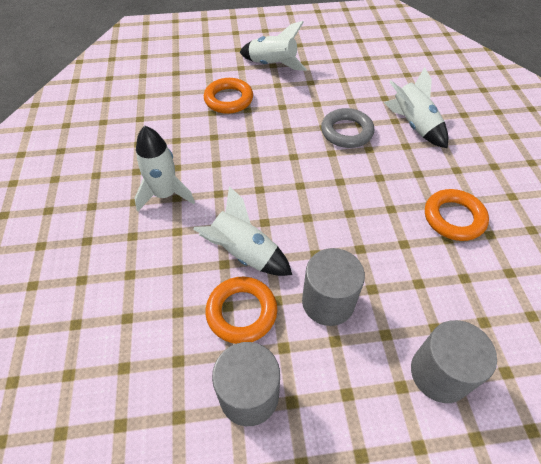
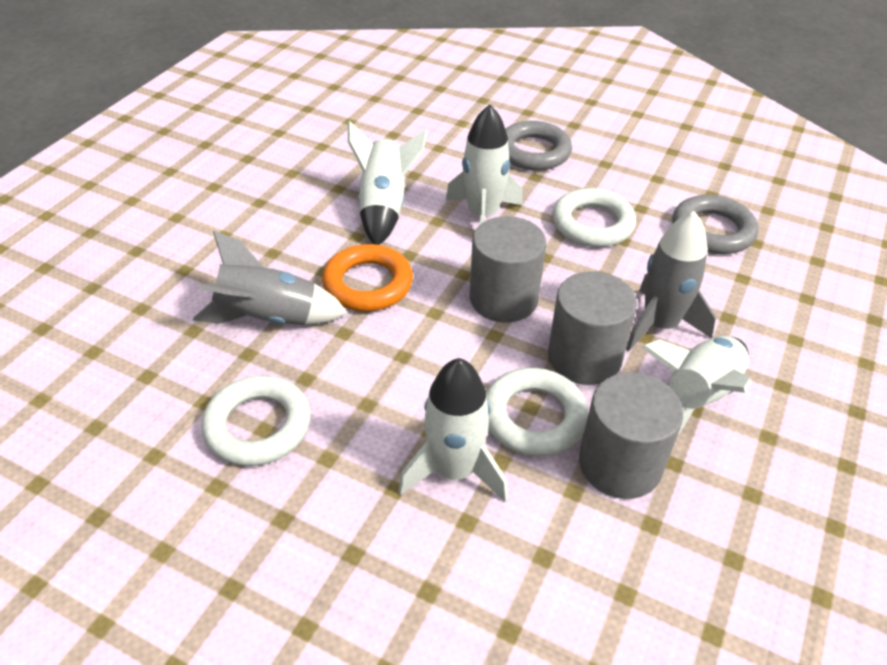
grey ring: [321,108,374,148] = 1 -> [505,121,572,171] [672,195,758,254] = 2
grey rocket: none = 0 -> [193,231,348,325] [626,211,716,351] = 2
orange ring: [204,78,253,114] [205,277,277,344] [425,189,489,241] = 3 -> [322,244,413,311] = 1
white ring: none = 0 -> [201,375,311,466] [486,368,588,456] [552,188,636,247] = 3

